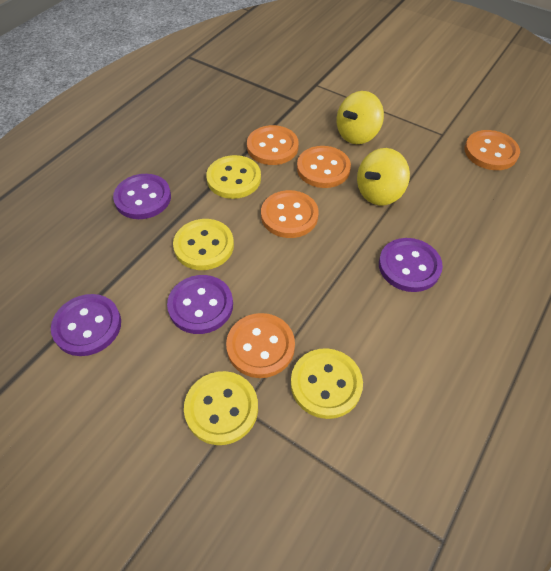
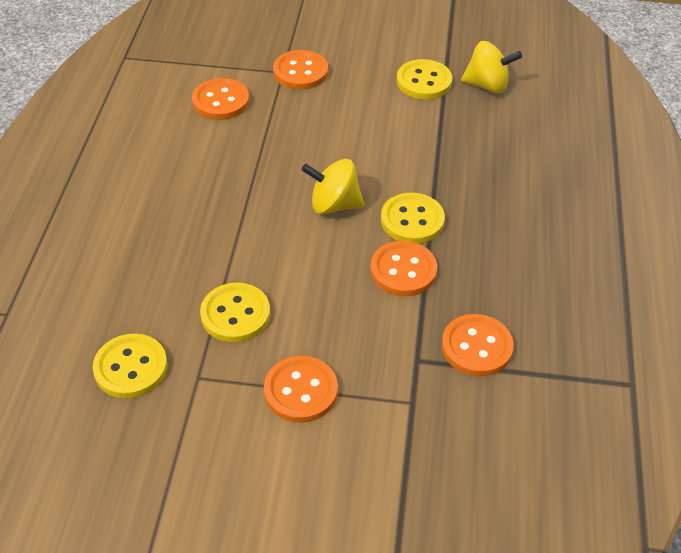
purple button: [51,294,121,356] [113,174,171,219] [167,275,233,334] [379,238,443,292] = 4 -> none = 0

